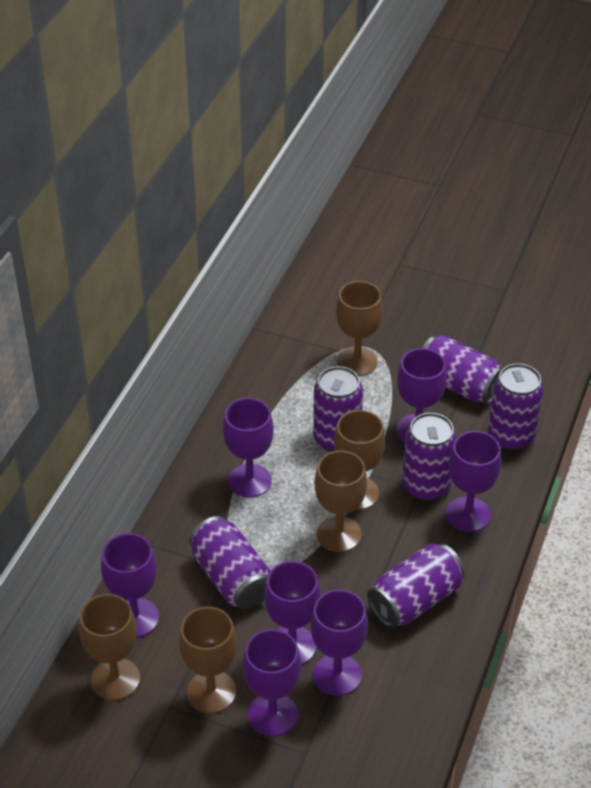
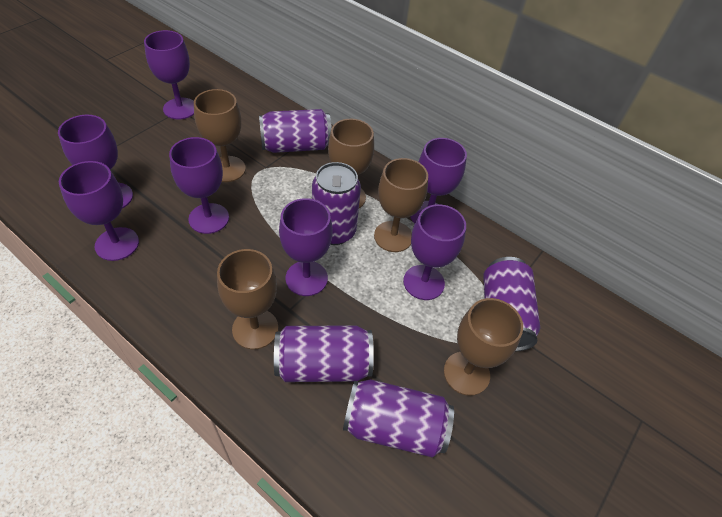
purple can: [189,516,271,609] [313,366,363,452] [367,543,465,628] [402,413,456,501] [422,335,503,404] [488,363,544,450] = 6 -> [259,109,332,153] [274,326,374,382] [312,162,361,245] [343,379,454,457] [483,257,540,352] = 5

